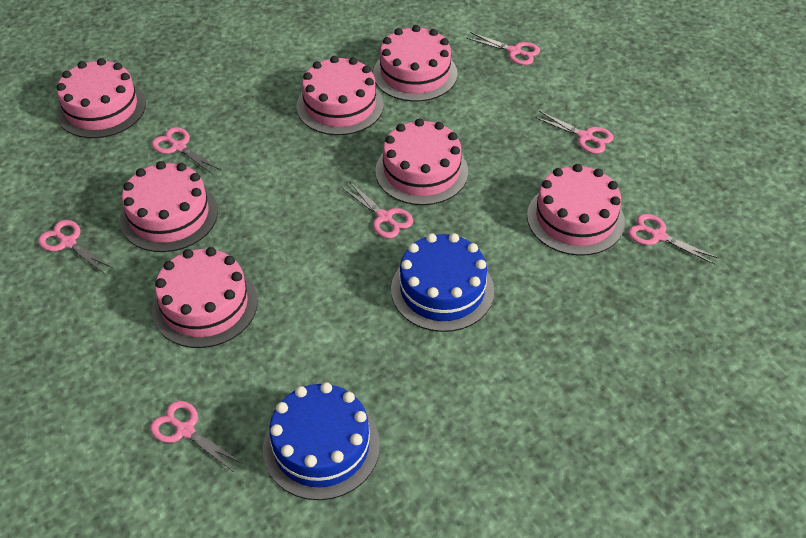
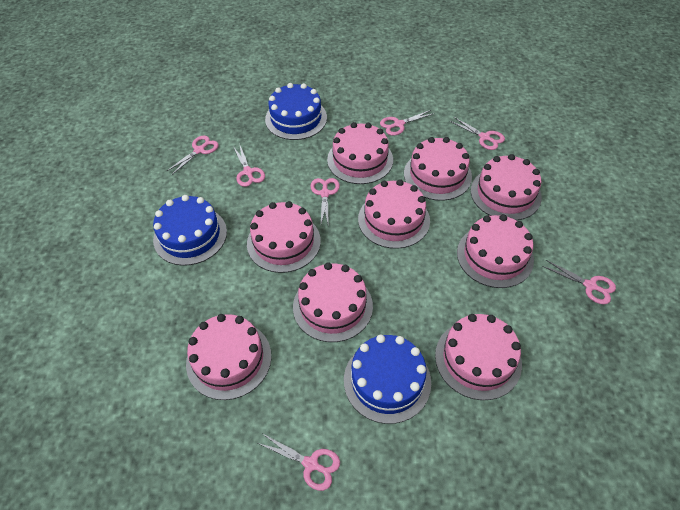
blue cake: [263,382,380,500] [391,233,494,332] = 2 -> [153,195,227,266] [265,83,327,140] [344,335,431,424] = 3
pink cake: [56,58,146,138] [120,161,218,252] [152,247,258,348] [296,56,384,135] [373,25,458,102] [375,119,468,205] [527,164,625,256] = 7 -> [186,314,271,400] [247,201,321,273] [293,262,373,342] [327,122,393,184] [358,179,430,249] [404,137,472,201] [435,314,522,400] [457,214,534,288] [471,154,542,220] = 9

